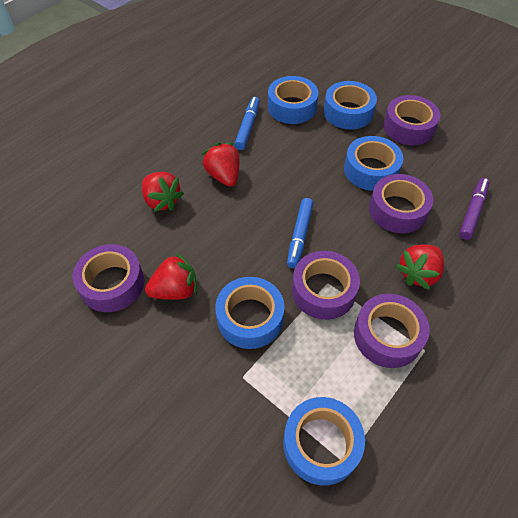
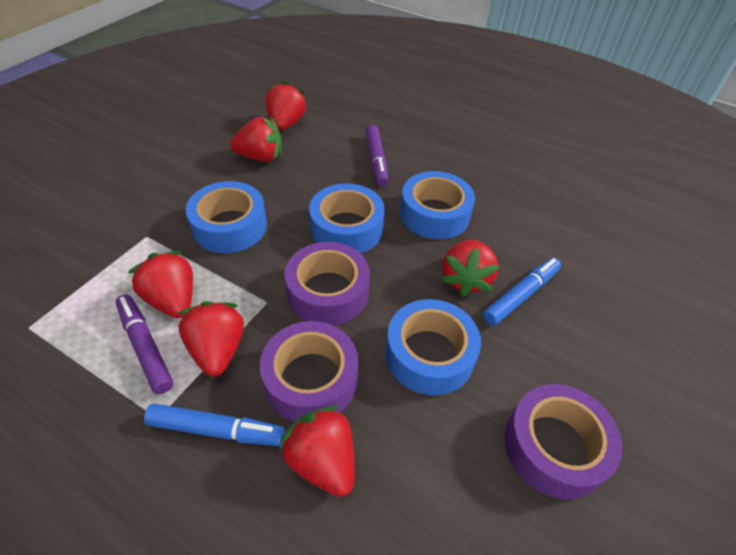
blue tape: [215,277,284,349] [268,76,319,124] [283,397,365,486] [324,81,377,130] [344,136,403,191] = 5 -> [186,181,267,253] [309,184,385,253] [385,299,481,395] [400,171,475,239] = 4
purple marker: [459,178,490,240] = 1 -> [116,294,173,394] [366,124,389,186] = 2
purple tape: [73,244,144,312] [292,251,360,320] [354,294,430,368] [369,174,433,233] [383,95,440,145] = 5 -> [260,321,358,422] [285,242,370,326] [504,384,623,500] = 3
red strawberry: [142,172,184,212] [145,253,197,300] [202,142,240,187] [396,244,444,290] = 4 -> [128,251,193,318] [177,301,244,377] [230,117,282,162] [265,81,307,131] [279,406,355,497] [441,240,499,297] = 6

